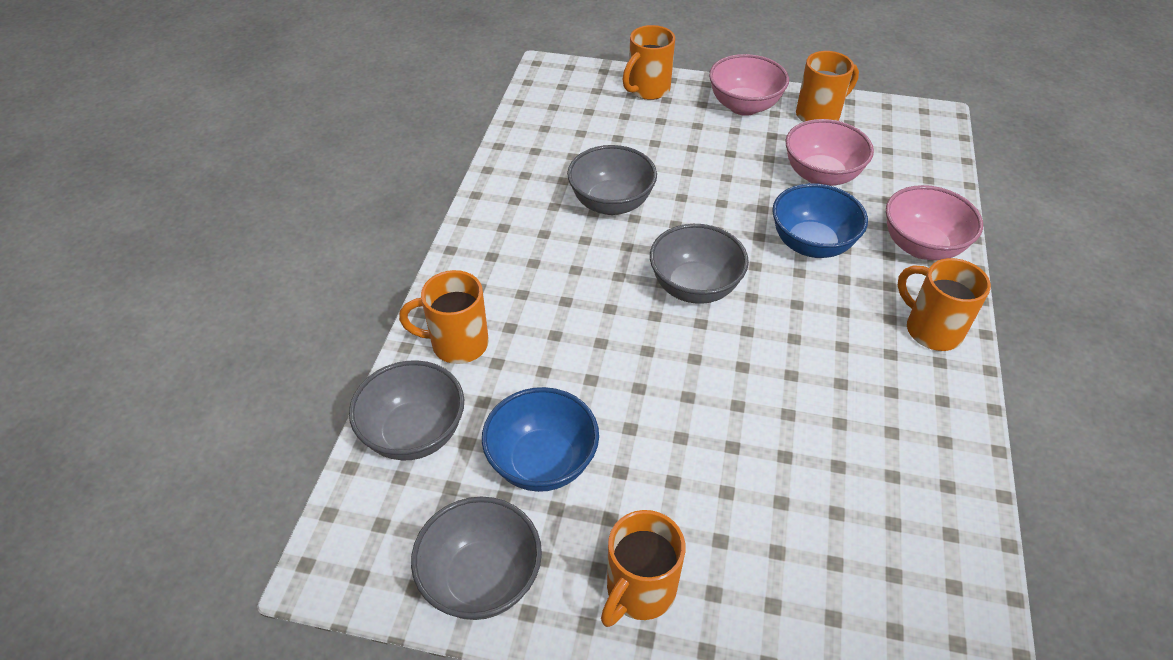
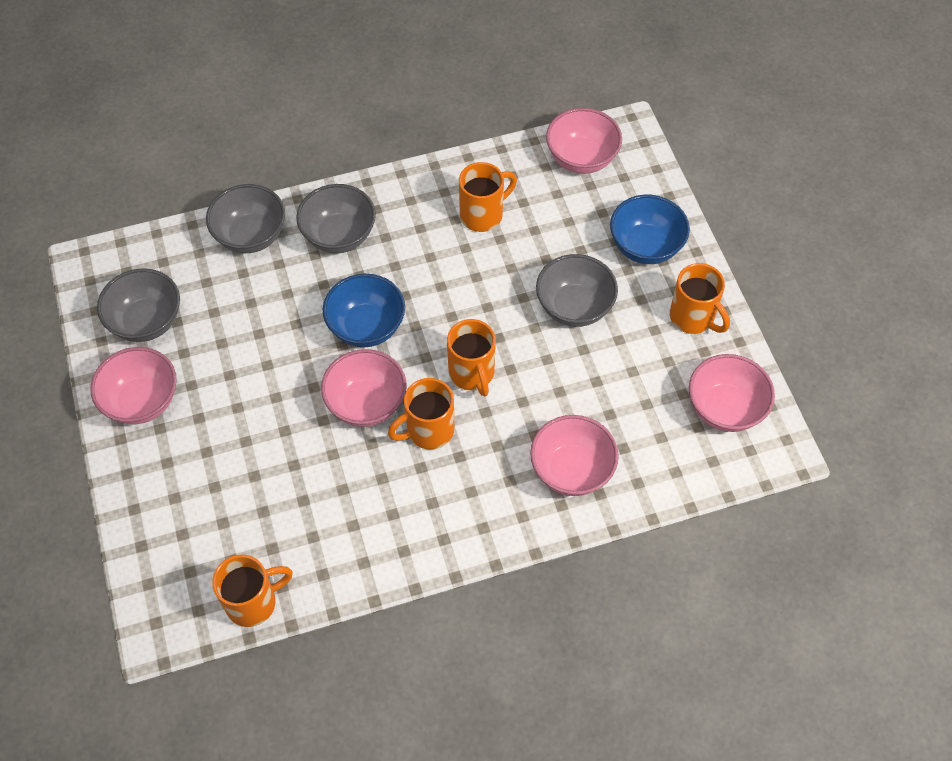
pink bowl: [709,54,789,116] [786,119,874,186] [886,185,983,260] = 3 -> [90,347,177,424] [321,349,407,427] [530,415,619,496] [546,108,622,174] [689,354,775,432] = 5

